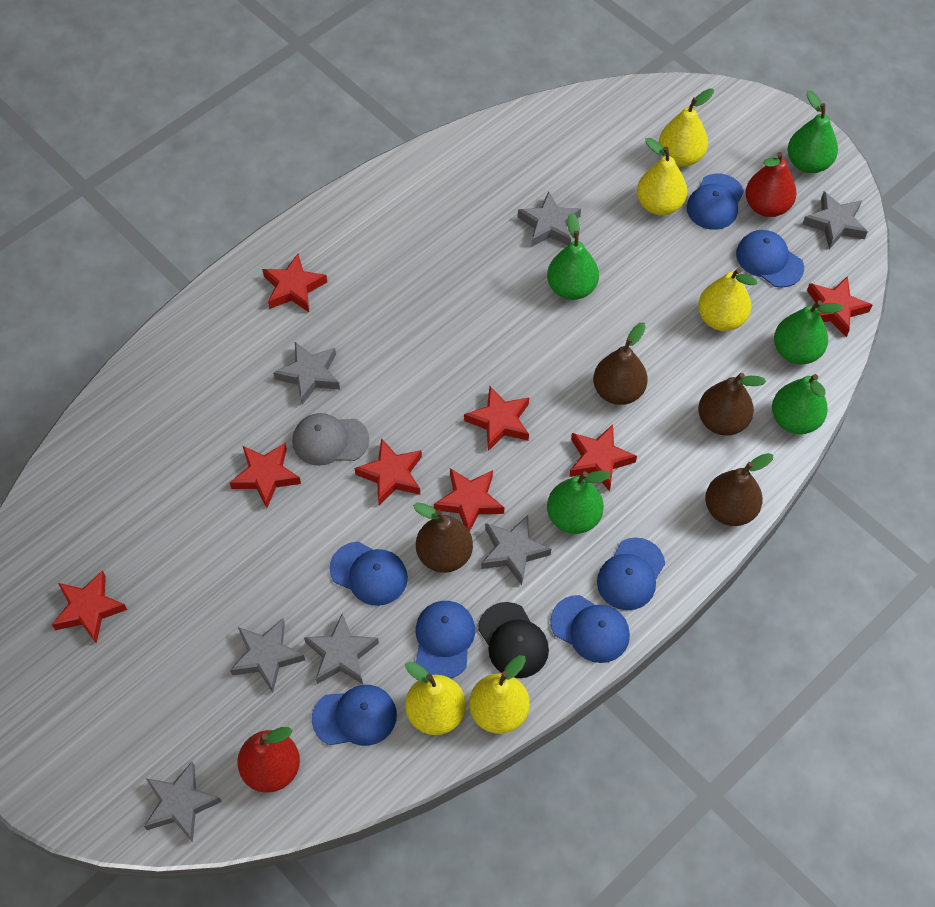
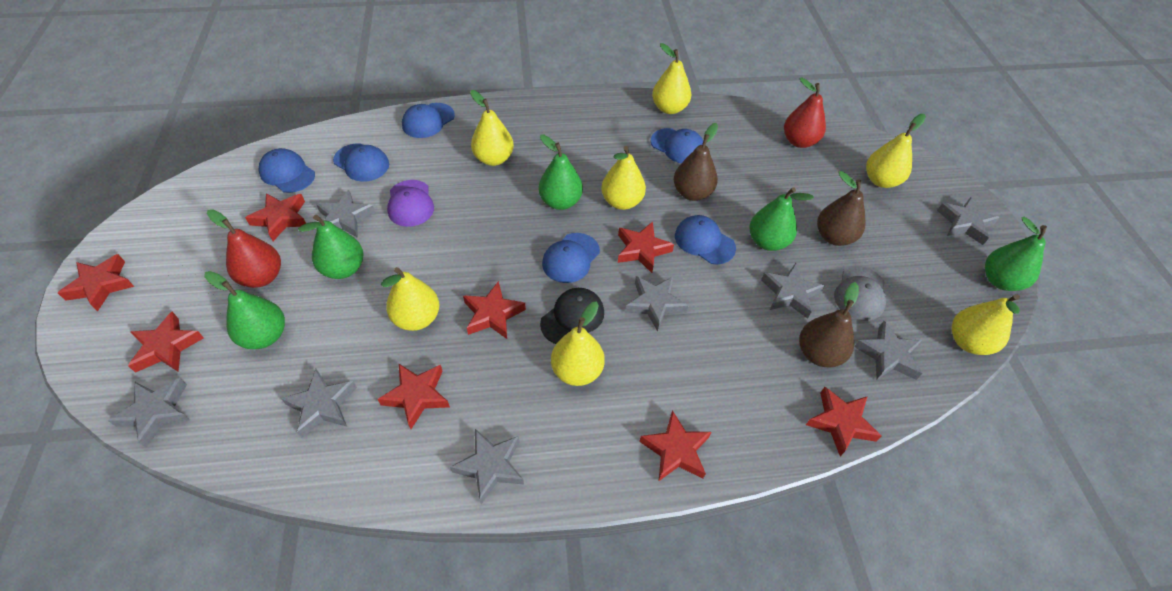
blue cap: [312,685,397,746] [330,542,408,606] [416,601,475,679] [550,595,630,663] [597,537,665,610] [687,173,744,230] [736,230,804,288] = 7 -> [258,148,315,193] [333,144,389,182] [402,103,455,138] [542,233,600,283] [651,128,703,163] [675,215,736,264] = 6
brown pear: [413,503,473,573] [593,323,647,405] [698,373,766,436] [705,453,773,526] = 4 -> [674,123,718,201] [799,282,859,368] [817,171,865,246] = 3
grey star: [144,762,222,842] [230,618,305,692] [273,342,340,405] [304,613,379,684] [481,515,551,585] [518,191,581,247] [802,192,868,249] = 7 -> [108,378,190,448] [281,369,357,438] [316,190,375,238] [450,429,524,504] [625,276,688,331] [761,263,825,319] [854,321,923,380] [937,197,1000,245] = 8
purple cap: none = 0 -> [387,180,434,227] = 1
yellow pear: [405,662,466,735] [469,655,530,734] [637,138,687,215] [659,88,714,167] [698,268,757,331] = 5 -> [381,267,440,331] [470,90,514,166] [551,302,605,386] [601,146,646,210] [652,43,691,114] [866,114,926,188] [952,294,1020,355] = 7

